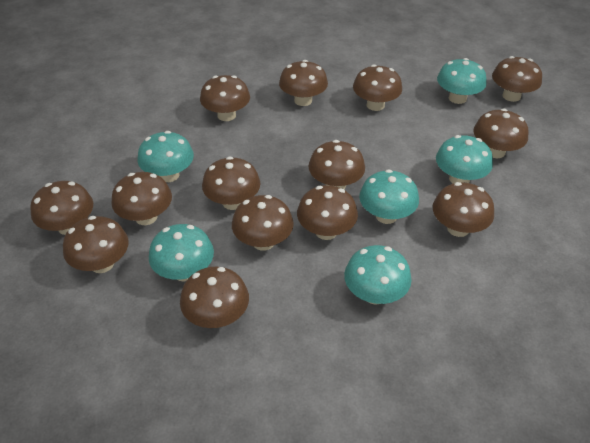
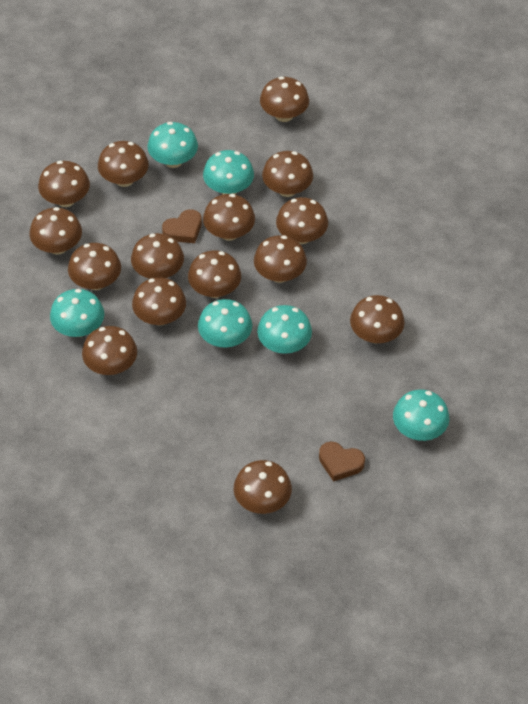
brown heart: none = 0 -> [162,209,202,243] [319,441,365,482] = 2
brown mushroom: [30,181,93,235] [63,216,129,273] [111,172,172,225] [180,267,249,328] [200,75,250,121] [202,157,260,210] [232,195,294,251] [279,60,328,106] [297,185,358,240] [309,140,365,189] [353,64,402,111] [433,182,494,237] [473,109,528,158] [492,56,542,102] = 14 -> [29,207,82,255] [38,161,90,207] [68,243,121,290] [82,326,137,375] [98,141,149,187] [131,233,184,279] [132,277,186,326] [188,250,241,298] [203,194,255,241] [234,460,292,514] [254,235,307,283] [260,76,309,122] [262,151,313,197] [276,197,328,244] [350,295,405,343] = 15

